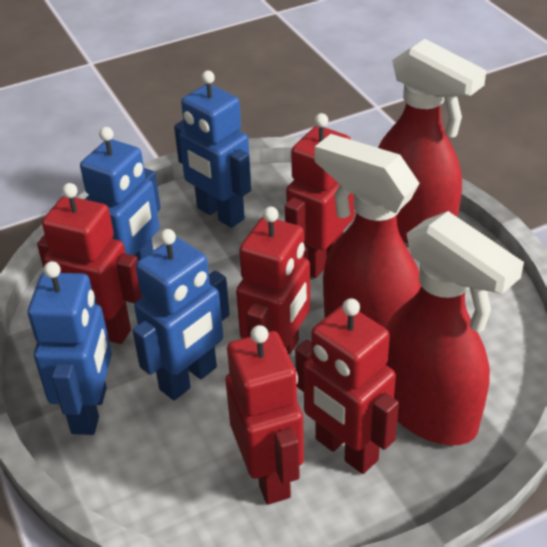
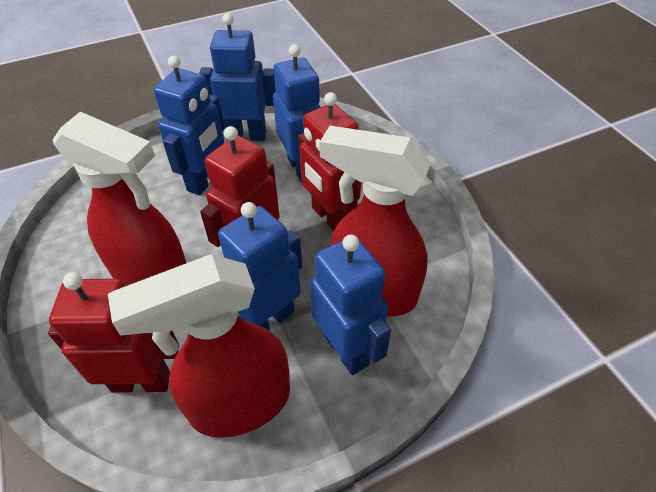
blue robot: [28,261,112,435] [80,127,161,261] [132,229,230,400] [174,71,251,228] = 4 -> [154,56,225,195] [199,13,276,141] [218,202,302,331] [273,44,321,183] [310,235,391,375] = 5
red robot: [37,183,142,344] [226,325,304,505] [236,207,310,354] [285,113,355,278] [295,298,399,474] = 5 -> [48,272,179,393] [200,126,280,247] [298,92,361,231] = 3

